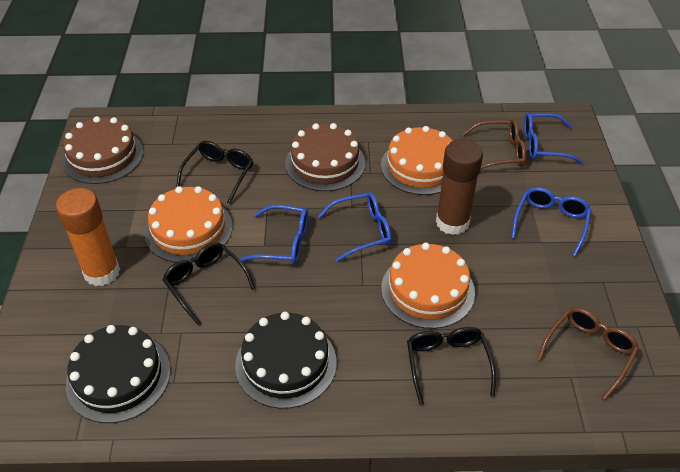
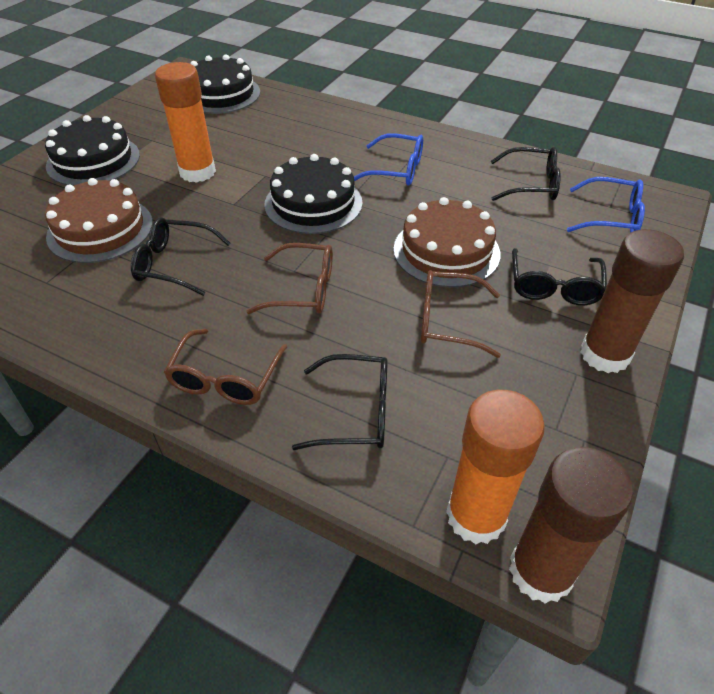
black cake: [66,325,170,423] [235,312,336,409] = 2 -> [45,115,140,186] [190,54,260,114] [265,154,363,234] = 3
black glasses: [163,242,256,325] [176,141,253,204] [407,327,496,405] = 3 -> [131,217,231,296] [292,354,388,450] [491,147,561,201] [512,248,607,305] = 4
blue glasses: [239,205,308,264] [318,192,391,262] [511,187,591,256] [524,113,583,164] = 4 -> [354,133,423,186] [567,177,645,233] = 2
brown glasses: [462,119,526,170] [537,307,639,400] = 2 -> [164,329,287,405] [246,243,333,314] [421,270,501,358] = 3
brown glue stick: [436,139,483,235] = 1 -> [509,447,633,604] [580,229,684,373] = 2
orange cake: [145,186,233,263] [381,126,453,195] [381,242,475,329] = 3 -> none = 0
orange glue stick: [56,188,120,286] = 1 -> [155,62,216,183] [446,390,545,544] = 2

